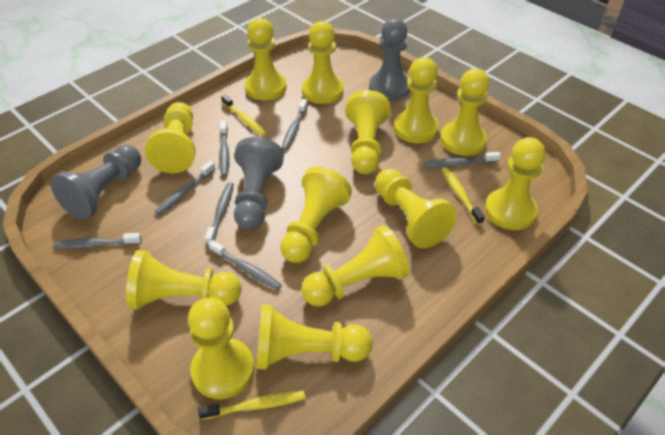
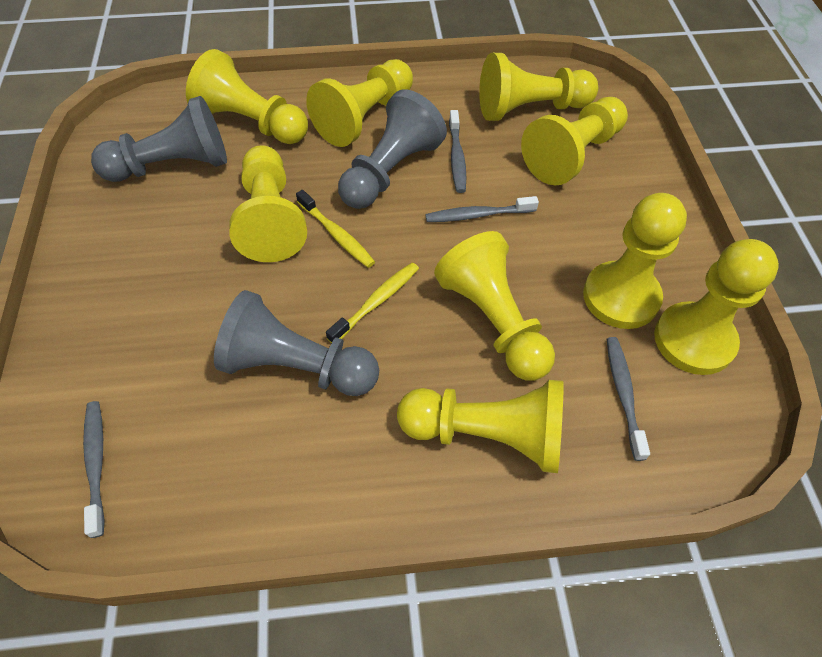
grey toothbrush: [53,233,142,249] [155,161,215,215] [205,183,234,245] [209,240,282,290] [219,120,229,177] [282,99,308,150] [424,152,501,168] = 7 -> [83,401,105,538] [425,196,539,222] [449,110,466,193] [607,337,650,461] = 4
yellow pawn: [126,250,242,310] [145,102,196,173] [188,298,255,400] [245,18,287,100] [256,305,373,370] [280,167,352,263] [301,225,410,307] [302,21,343,104] [345,90,391,174] [375,169,457,248] [394,57,439,143] [440,68,490,156] [485,137,546,230] = 13 -> [186,49,308,144] [229,145,307,262] [306,59,413,147] [397,380,564,473] [434,231,555,380] [479,53,598,121] [521,97,628,185] [583,193,687,329] [654,239,779,375] = 9
yellow toothbrush: [198,391,306,420] [221,95,267,136] [442,167,485,225] = 3 -> [296,190,375,268] [326,263,419,343] = 2

